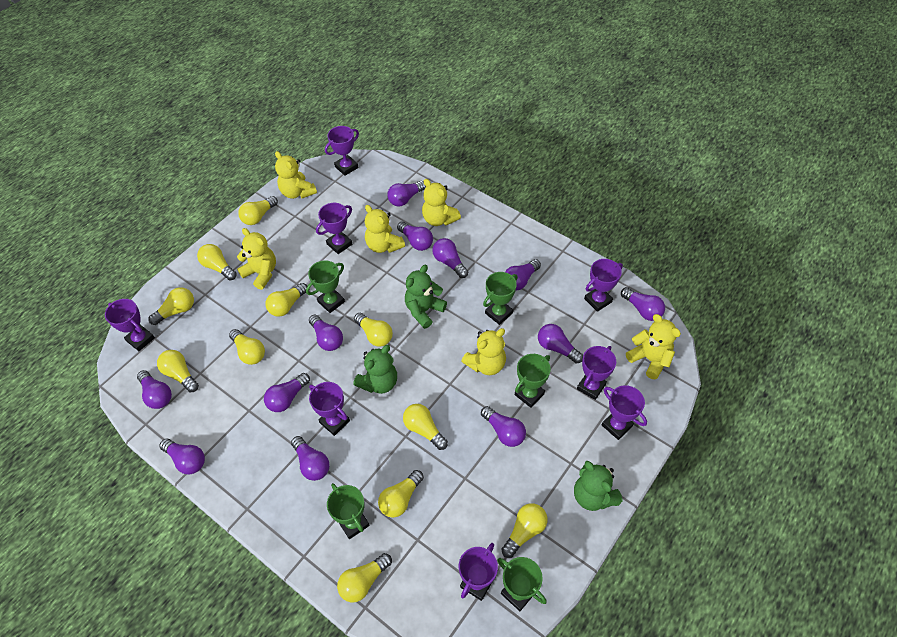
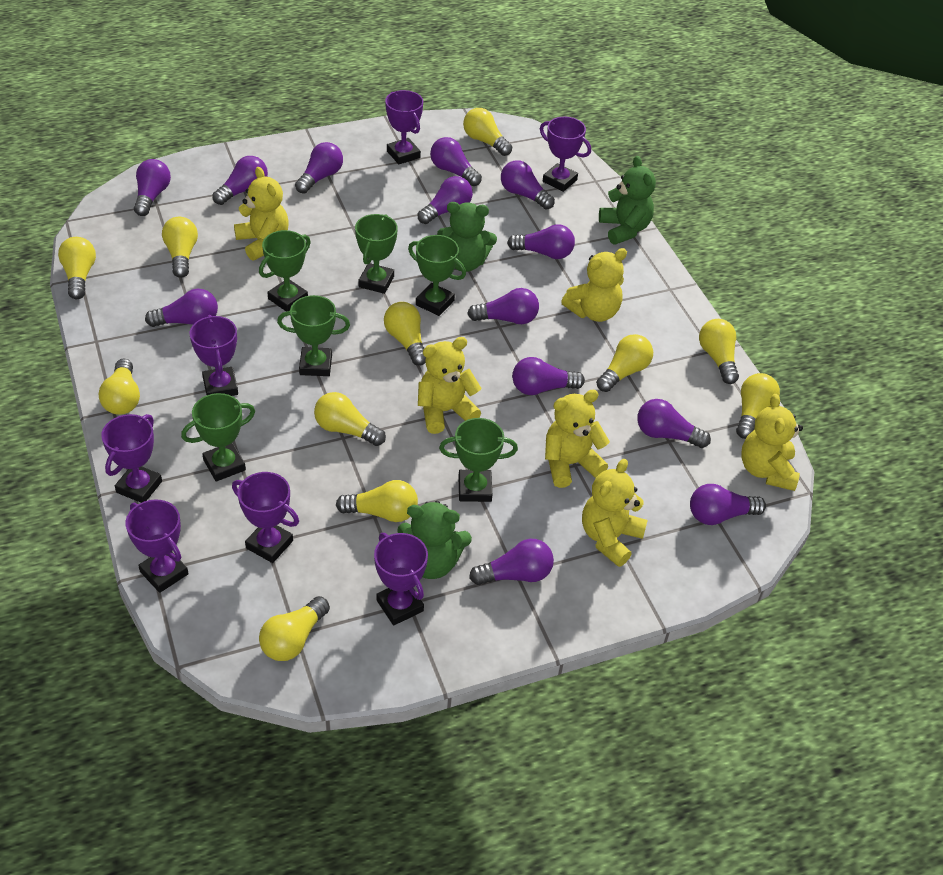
green trophy: [306,260,345,313] [327,483,370,539] [483,272,518,325] [497,557,547,611] [515,354,551,408] = 5 -> [181,393,255,482] [259,230,311,312] [277,295,350,376] [355,214,398,294] [408,235,466,316] [439,418,518,502] = 6
purple light bulb: [137,370,172,409] [160,439,205,474] [264,373,310,412] [291,436,330,481] [309,315,343,351] [387,181,426,206] [397,222,433,251] [432,238,468,278] [481,406,526,447] [505,259,541,291] [538,324,583,364] [621,287,665,321] = 12 -> [134,159,171,216] [145,289,218,327] [212,156,268,205] [295,142,343,194] [418,176,473,224] [430,137,482,186] [467,288,539,324] [469,539,554,585] [501,160,555,210] [507,224,575,259] [512,357,585,395] [637,399,711,448] [690,484,766,525] = 13
purple trophy: [105,299,155,351] [309,382,350,436] [316,203,352,254] [325,126,359,176] [459,543,498,601] [577,346,616,400] [584,259,623,312] [602,385,647,440] = 8 -> [101,414,162,503] [125,500,189,593] [190,315,238,396] [232,472,299,563] [374,533,428,626] [385,90,423,164] [540,117,591,192] = 7

